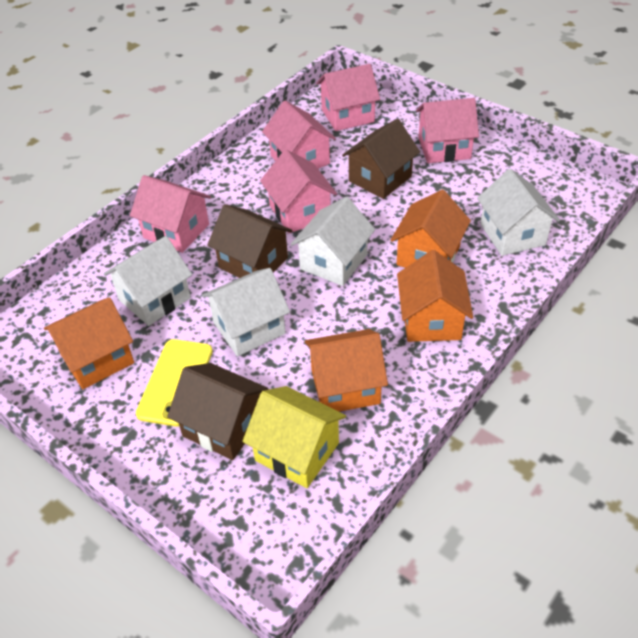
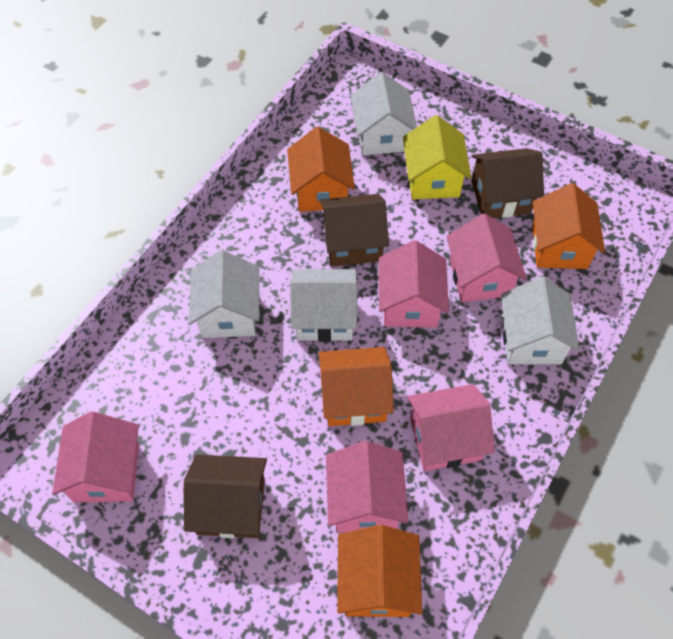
yellow phone: [136,339,213,427] = 1 -> none = 0

